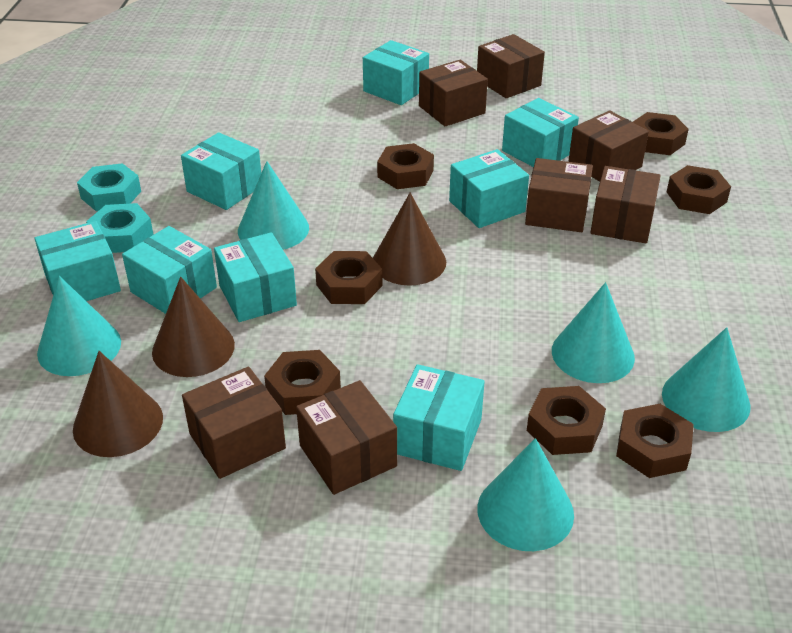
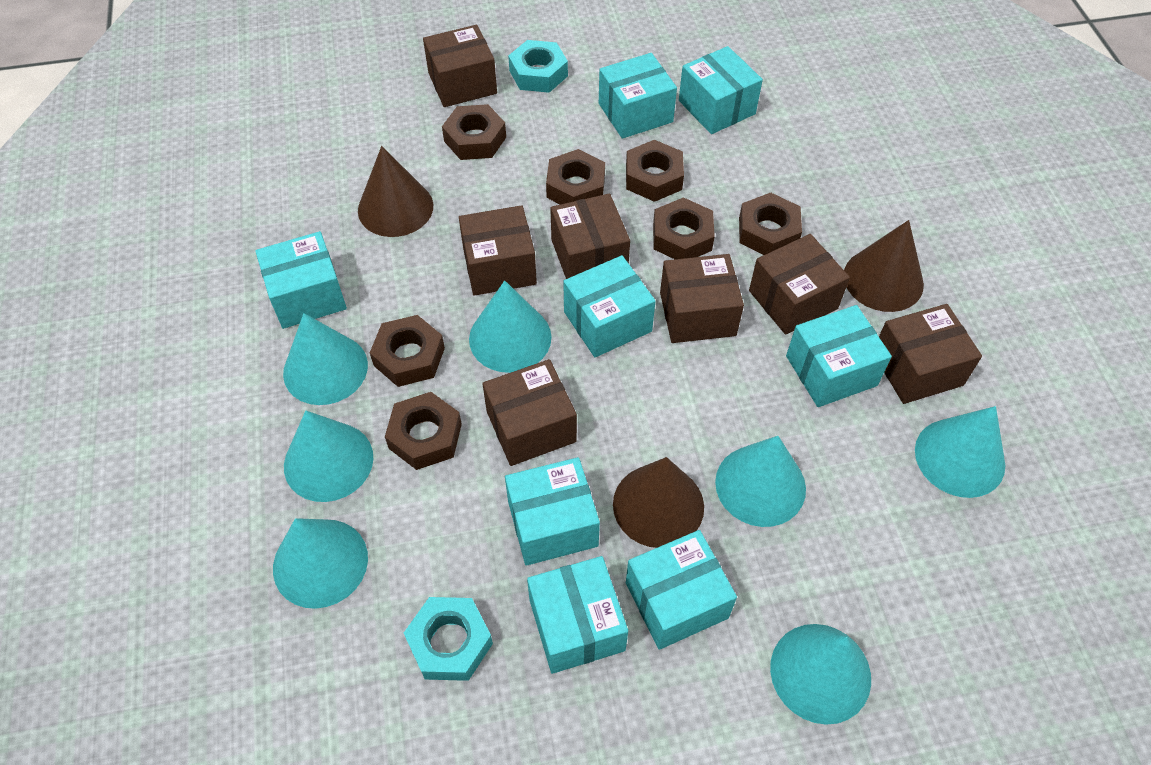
turquoise cone: [37,276,121,376] [238,161,309,250] [477,438,574,551] [552,282,635,383] [662,327,751,432] = 5 -> [273,518,368,609] [283,313,368,405] [284,411,373,502] [469,281,551,373] [715,436,806,527] [770,624,871,725] [915,406,1005,498] = 7

